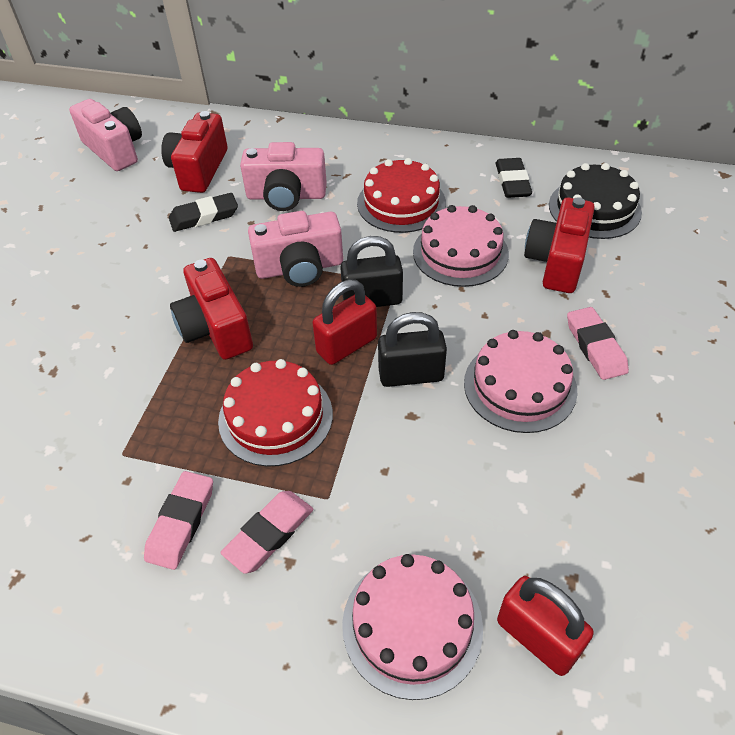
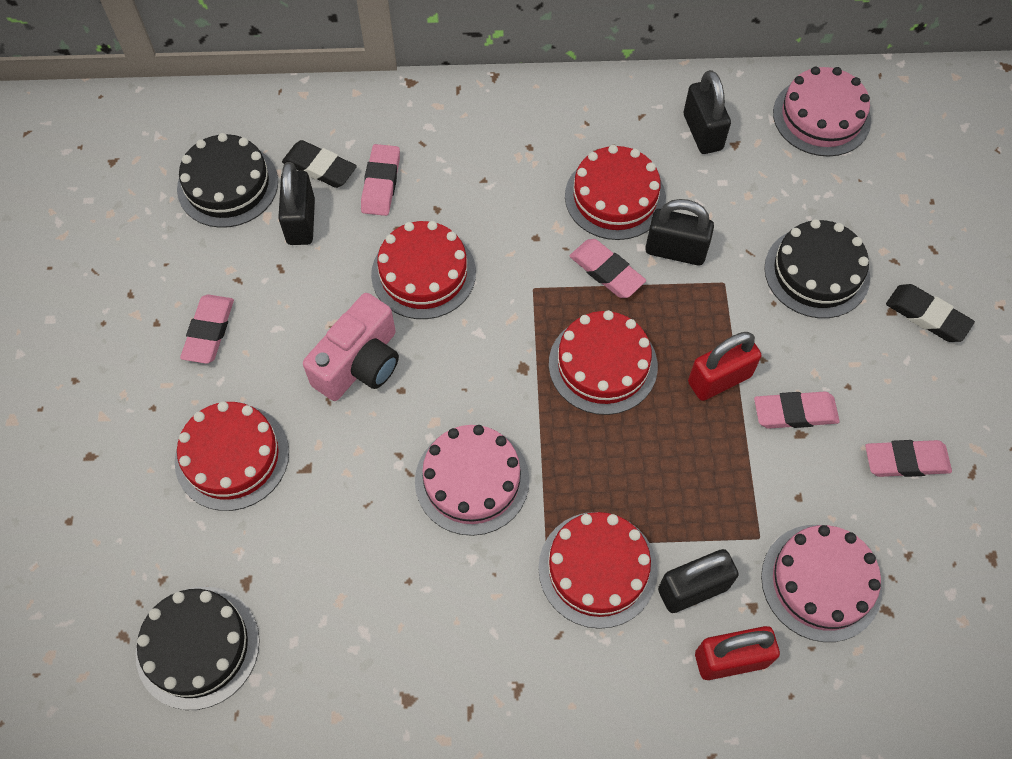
black cake: [549,163,642,239] = 1 -> [136,587,260,710] [177,133,278,228] [764,219,870,318] = 3
black padlock: [340,236,403,307] [378,312,447,387] = 2 -> [278,162,315,245] [645,199,714,265] [658,549,739,613] [684,70,731,154] = 4
pink camera: [69,99,142,171] [240,142,327,211] [248,211,343,287] = 3 -> [303,293,399,401] = 1
pink eraser: [144,471,213,570] [220,491,314,574] [567,307,629,380] = 3 -> [180,294,234,364] [361,144,400,216] [569,239,646,298] [754,392,840,429] [865,440,952,477] = 5
red cake: [218,359,333,467] [357,158,446,233] = 2 -> [175,401,289,511] [371,221,476,319] [538,512,658,629] [549,310,658,415] [565,145,666,240] = 5
red camera: [161,111,228,193] [170,258,253,360] [524,197,595,293] = 3 -> none = 0

